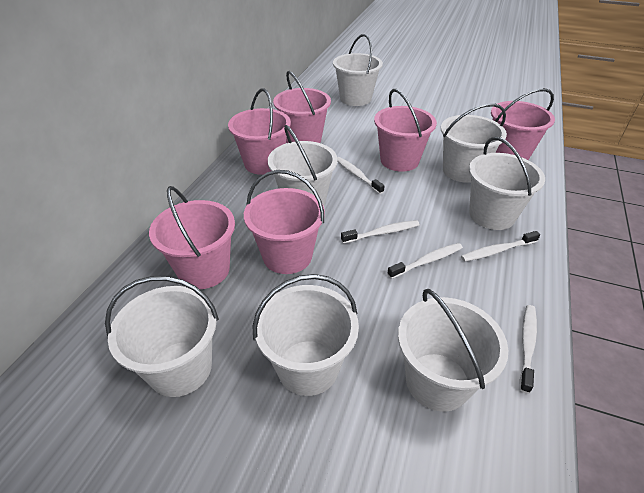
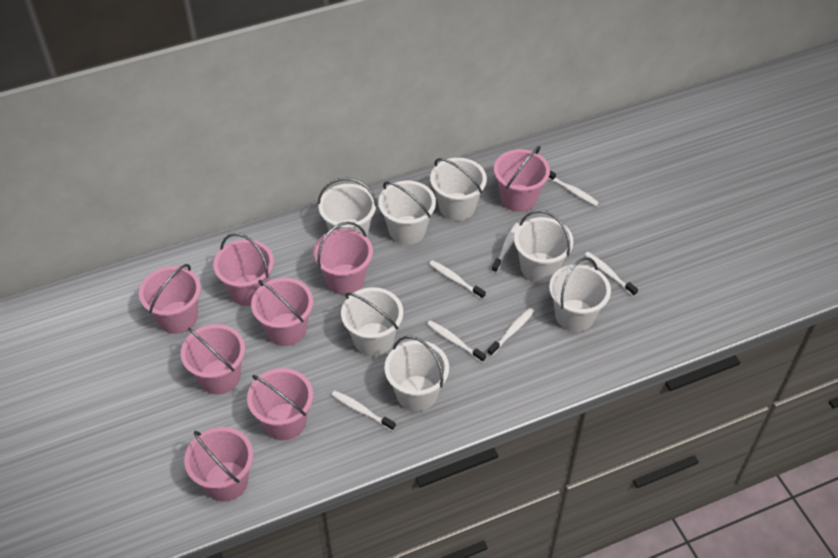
pink bucket: [149,186,235,289] [228,88,291,175] [244,170,325,274] [273,71,331,143] [374,89,437,172] [491,88,555,160] = 6 -> [139,264,201,334] [181,324,245,395] [184,427,254,502] [213,233,274,306] [247,368,313,440] [251,278,313,346] [313,222,373,295] [494,146,550,212] = 8
white toothbrush: [337,157,385,194] [341,220,420,244] [387,243,463,279] [461,231,540,262] [519,305,537,394] = 5 -> [331,390,396,431] [427,320,486,363] [429,260,486,299] [487,308,534,356] [491,223,519,273] [548,170,599,206] [585,252,638,296] = 7

